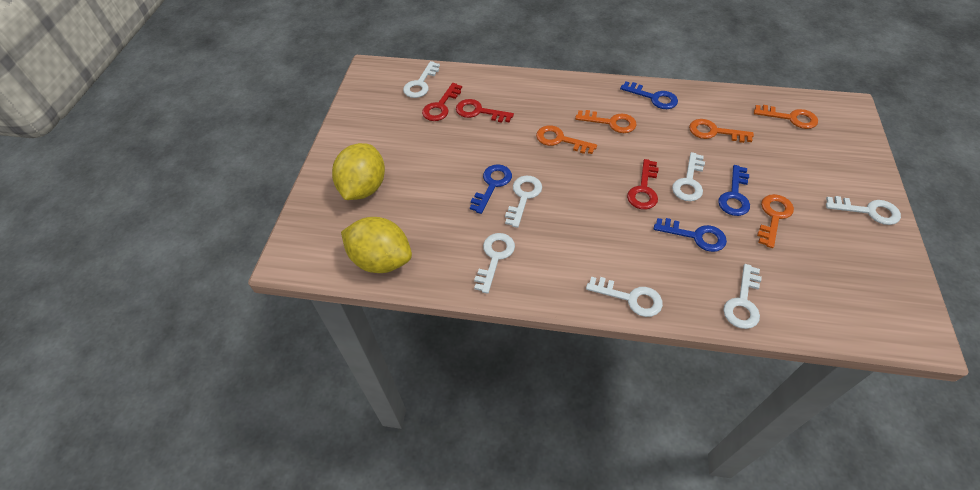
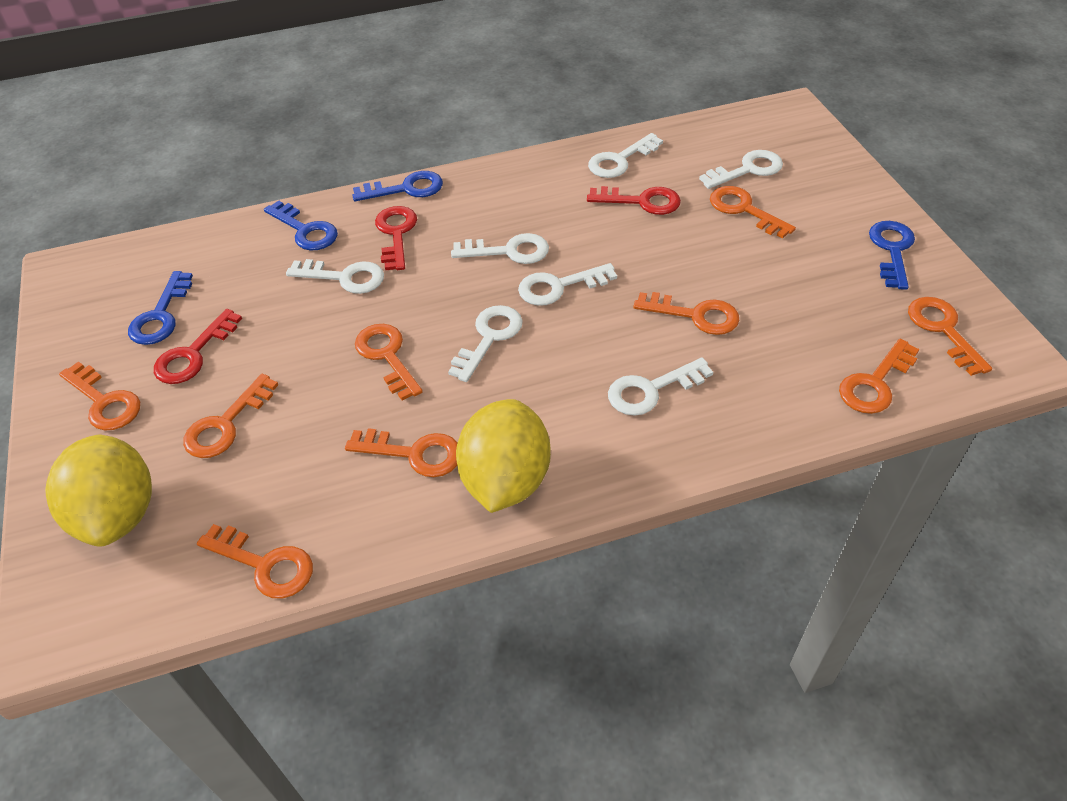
orange key: [536,126,597,154] [575,110,636,133] [689,119,754,143] [754,105,818,129] [757,194,794,248] = 5 -> [59,361,140,430] [183,374,278,458] [197,524,313,598] [345,428,458,477] [355,324,423,401] [633,292,739,335] [710,186,796,239] [839,339,919,414] [908,297,992,376] = 9

